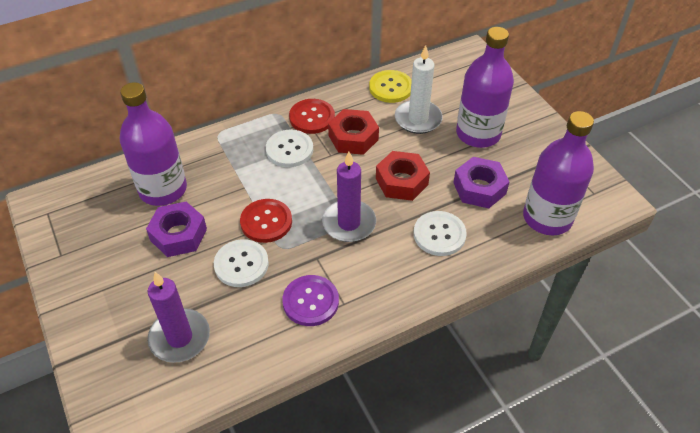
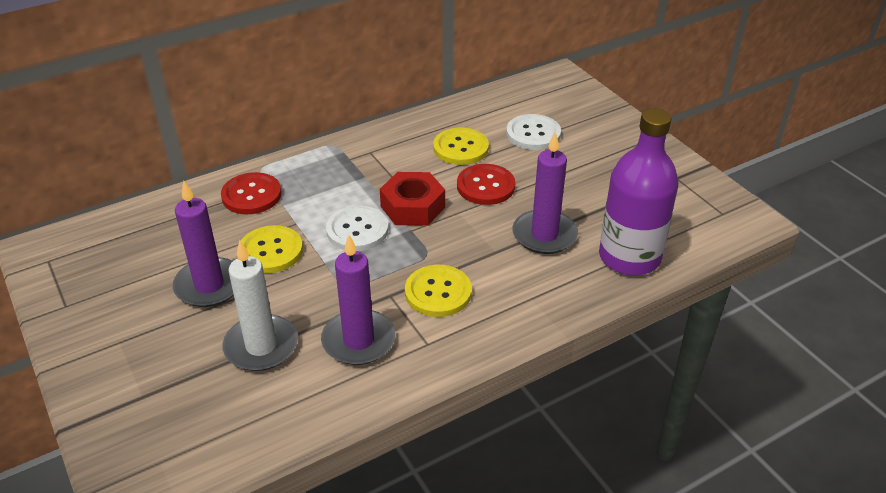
purple bottle: [120,82,187,206] [456,27,514,148] [523,111,594,235] = 3 -> [599,108,678,275] = 1
purple button: [282,275,339,326] = 1 -> none = 0
purple candle: [148,272,210,363] [322,152,376,242] = 2 -> [173,181,234,307] [321,235,395,365] [513,132,578,254] = 3
purple nut: [146,202,207,257] [453,157,510,208] = 2 -> none = 0
red nut: [328,109,379,155] [376,151,430,201] = 2 -> [380,172,445,226] = 1
white button: [214,239,269,287] [266,130,313,167] [414,211,467,256] = 3 -> [326,206,388,251] [506,114,561,150] = 2
yellow button: [369,70,412,103] = 1 -> [241,225,303,273] [405,265,472,317] [433,127,489,165] = 3

